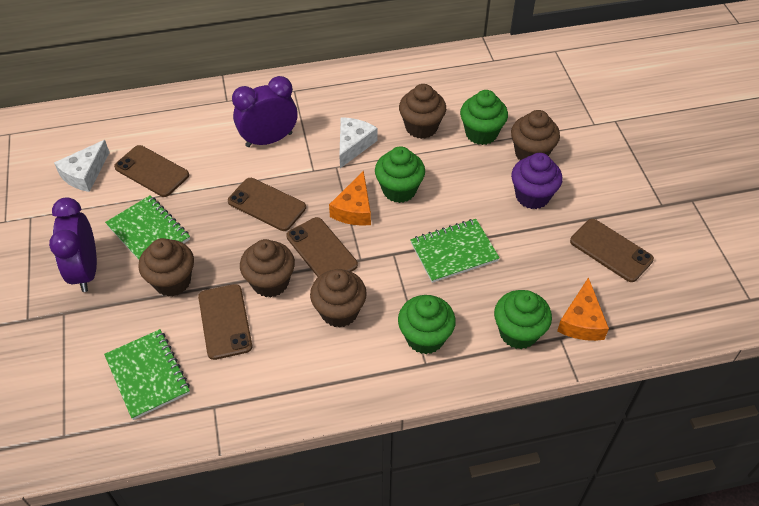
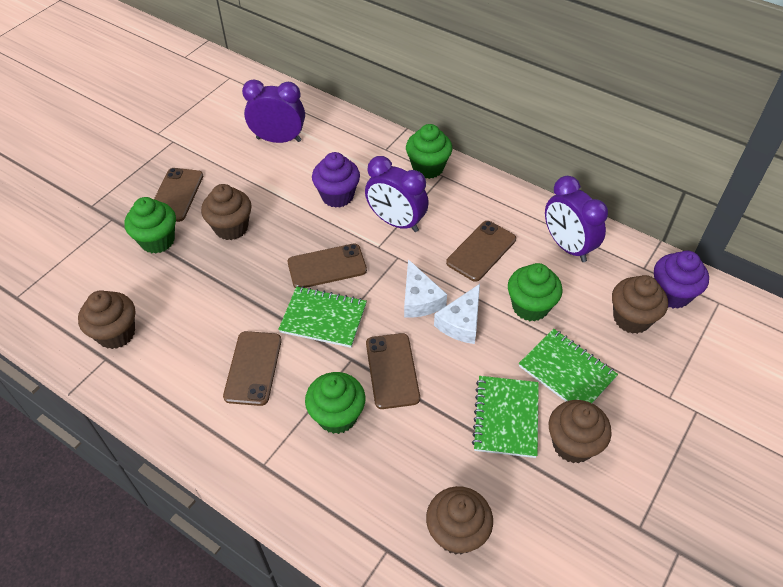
orange cheese: [329,170,371,226] [557,277,609,341] = 2 -> none = 0
purple clock: [49,197,97,292] [232,76,298,147] = 2 -> [242,79,305,143] [365,156,429,232] [545,176,608,262] = 3
purple cupcake: [511,153,563,209] = 1 -> [312,152,360,208] [654,251,709,309] = 2

